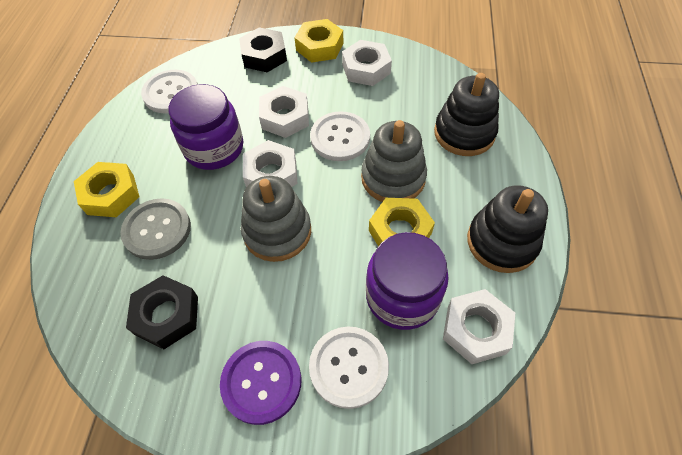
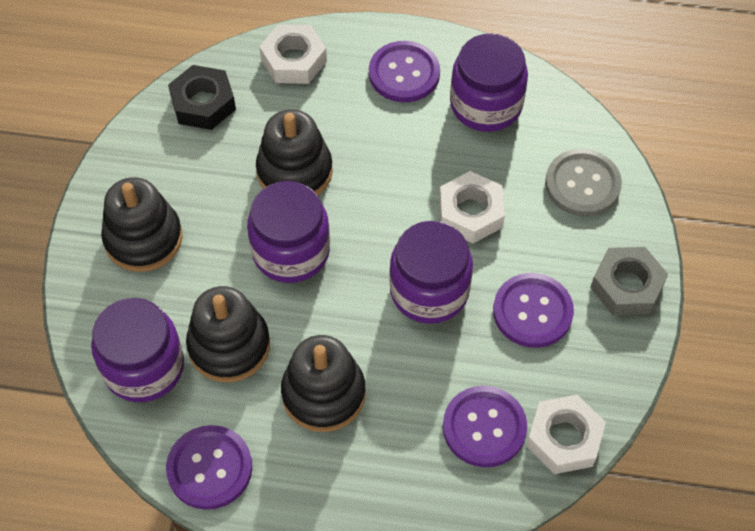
black nut: [126,275,198,349] [239,27,287,72] = 2 -> [168,65,236,130] = 1
black stacking toy: [434,73,499,156] [467,185,548,273] = 2 -> [101,177,183,272] [186,286,270,382] [256,109,333,195] [281,335,366,432] = 4
grey nut: none = 0 -> [590,247,668,315] = 1
grey stacking toy: [241,176,311,262] [361,120,427,202] = 2 -> none = 0
purple button: [220,341,302,425] = 1 -> [166,425,252,510] [369,41,440,102] [443,386,527,467] [493,273,574,348] = 4
purple jar: [168,84,243,170] [366,232,449,330] = 2 -> [91,298,184,402] [247,181,330,283] [389,221,473,324] [450,33,528,132] = 4
white button: [141,70,198,114] [309,327,389,409] [310,111,370,161] = 3 -> none = 0
white nut: [243,140,298,187] [259,86,309,138] [342,40,392,86] [443,289,515,364] = 4 -> [259,24,327,84] [439,171,505,243] [526,395,606,474] = 3
yellow nut: [74,162,140,217] [294,19,343,63] [369,198,435,246] = 3 -> none = 0

